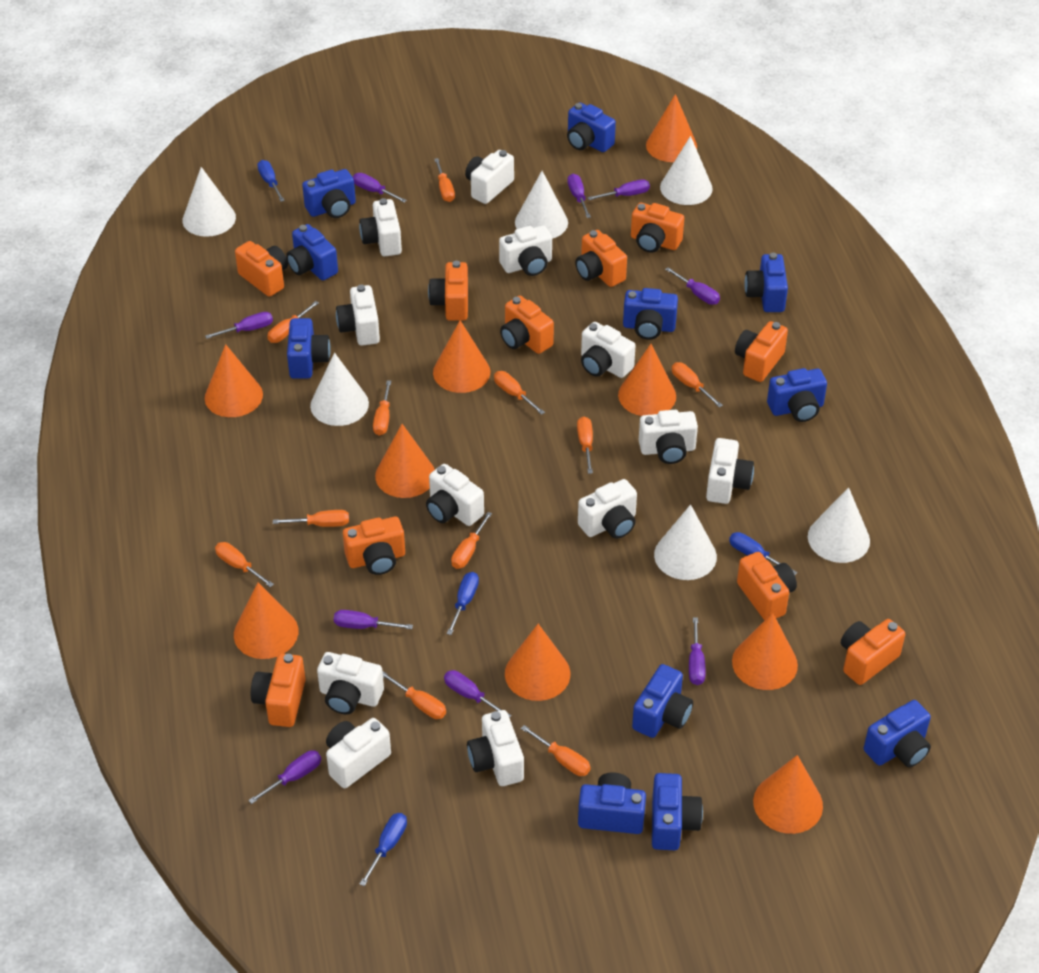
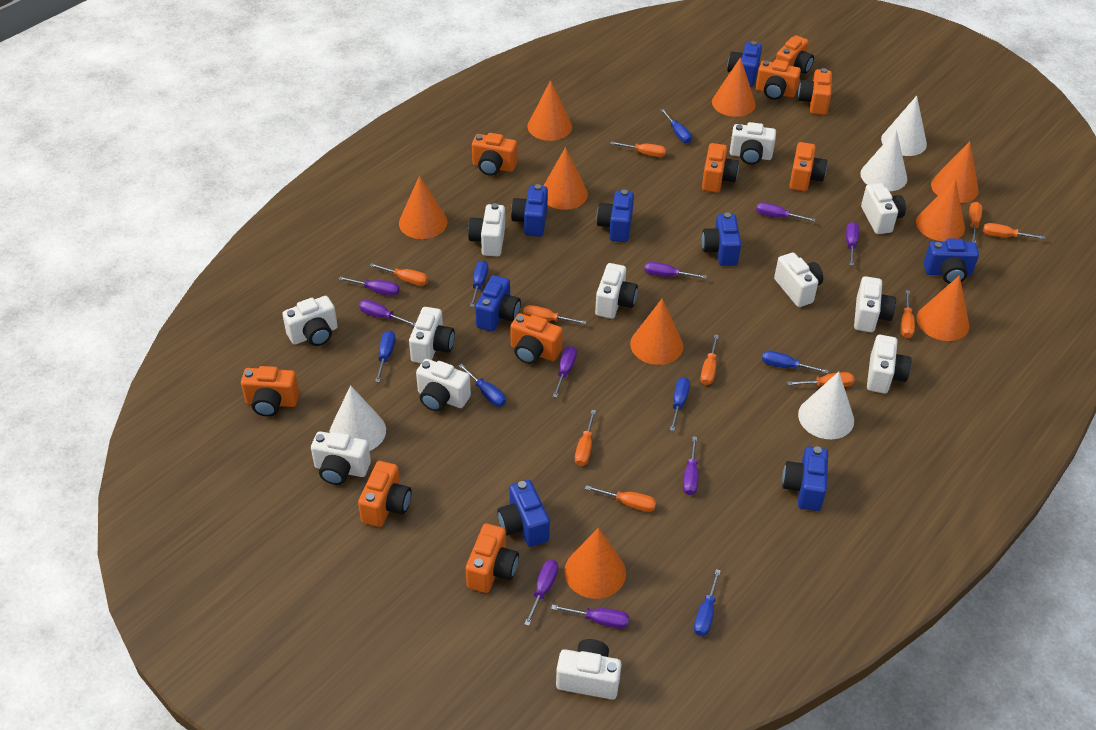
blue camera: [286,224,338,280] [287,318,331,379] [302,169,356,218] [567,103,616,152] [578,772,646,834] [623,288,678,339] [632,664,693,738] [652,773,703,850] [744,253,788,312] [767,368,827,422] [864,700,931,767] = 11 -> [475,275,521,332] [497,480,550,547] [511,184,548,237] [597,190,634,242] [702,213,741,266] [727,41,762,87] [782,446,828,511] [923,238,979,284] = 8
blue screwdriver: [257,160,285,202] [360,813,407,886] [447,572,479,635] [729,532,797,575] = 4 -> [375,331,396,382] [459,364,506,407] [470,261,488,307] [661,109,692,143] [670,377,690,431] [694,569,721,636] [762,350,829,374] = 7
orange screwdriver: [215,542,274,587] [267,301,319,343] [273,510,349,527] [373,380,391,436] [383,671,446,719] [434,158,455,202] [451,512,492,569] [494,371,545,415] [521,725,591,776] [577,417,593,474] [672,362,723,408] = 11 -> [369,263,428,286] [523,305,587,325] [575,410,596,466] [585,485,656,512] [610,142,666,157] [700,335,719,385] [787,372,855,387] [901,290,915,338] [969,202,982,243] [983,223,1045,239] = 10
white cone: [183,167,236,237] [310,353,369,426] [515,171,568,239] [654,504,717,580] [660,136,713,205] [808,487,870,563] = 6 -> [329,385,386,451] [798,372,854,439] [860,130,907,191] [881,96,927,156] = 4

